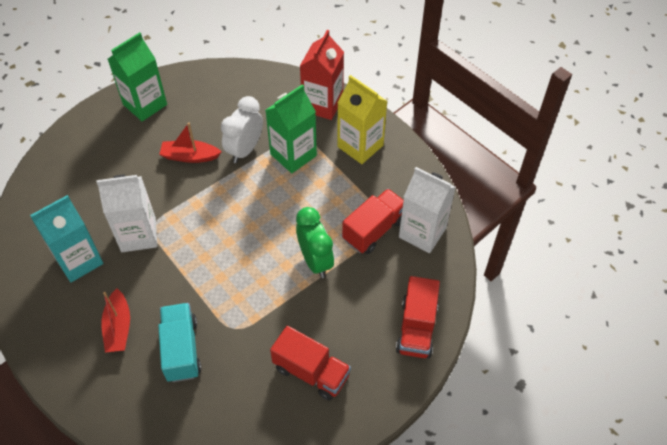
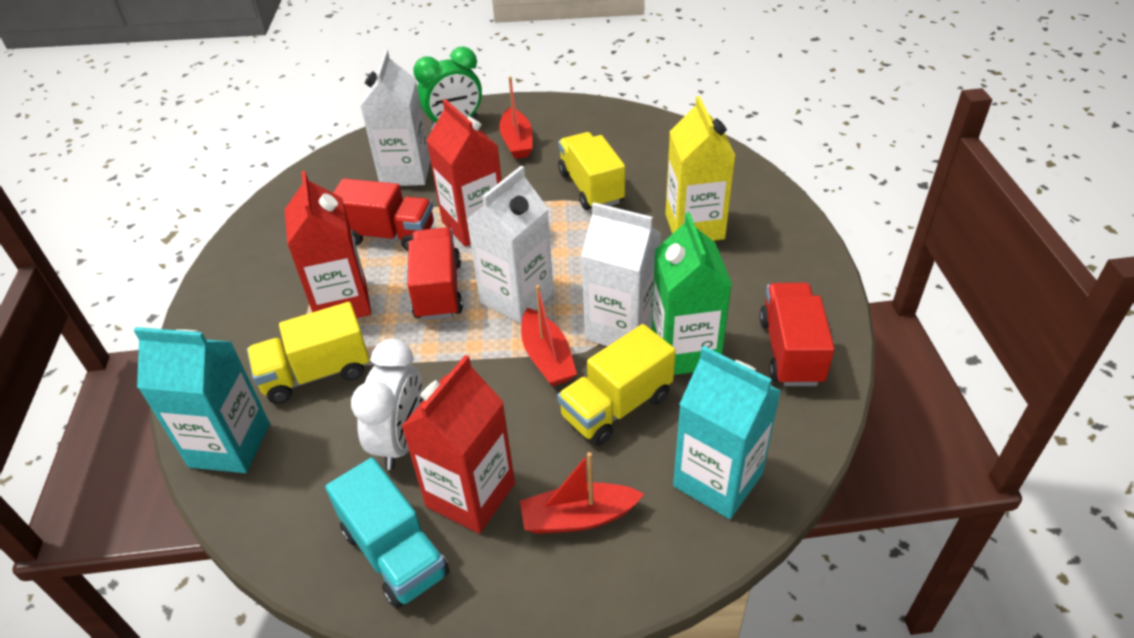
green carton: [108,32,167,121] [265,84,317,173] = 2 -> [652,212,732,375] = 1
red boat: [101,288,130,353] [159,123,221,163] = 2 -> [499,76,533,159] [520,452,644,534] [521,285,577,386] = 3
red carton: [300,30,344,120] = 1 -> [285,171,371,318] [401,355,515,534] [426,99,502,247] = 3
turquoise carton: [30,195,103,282] = 1 -> [133,327,270,473] [673,346,781,519] = 2
white carton: [96,175,157,252] [399,167,456,253] = 2 -> [360,50,430,186] [466,166,554,324] [581,202,661,346] = 3
yellow truck: none = 0 -> [247,302,370,404] [557,324,676,446] [558,132,625,210] = 3

